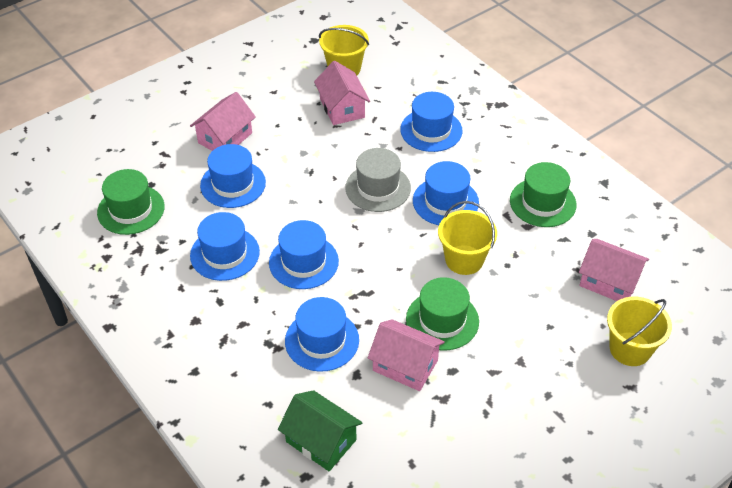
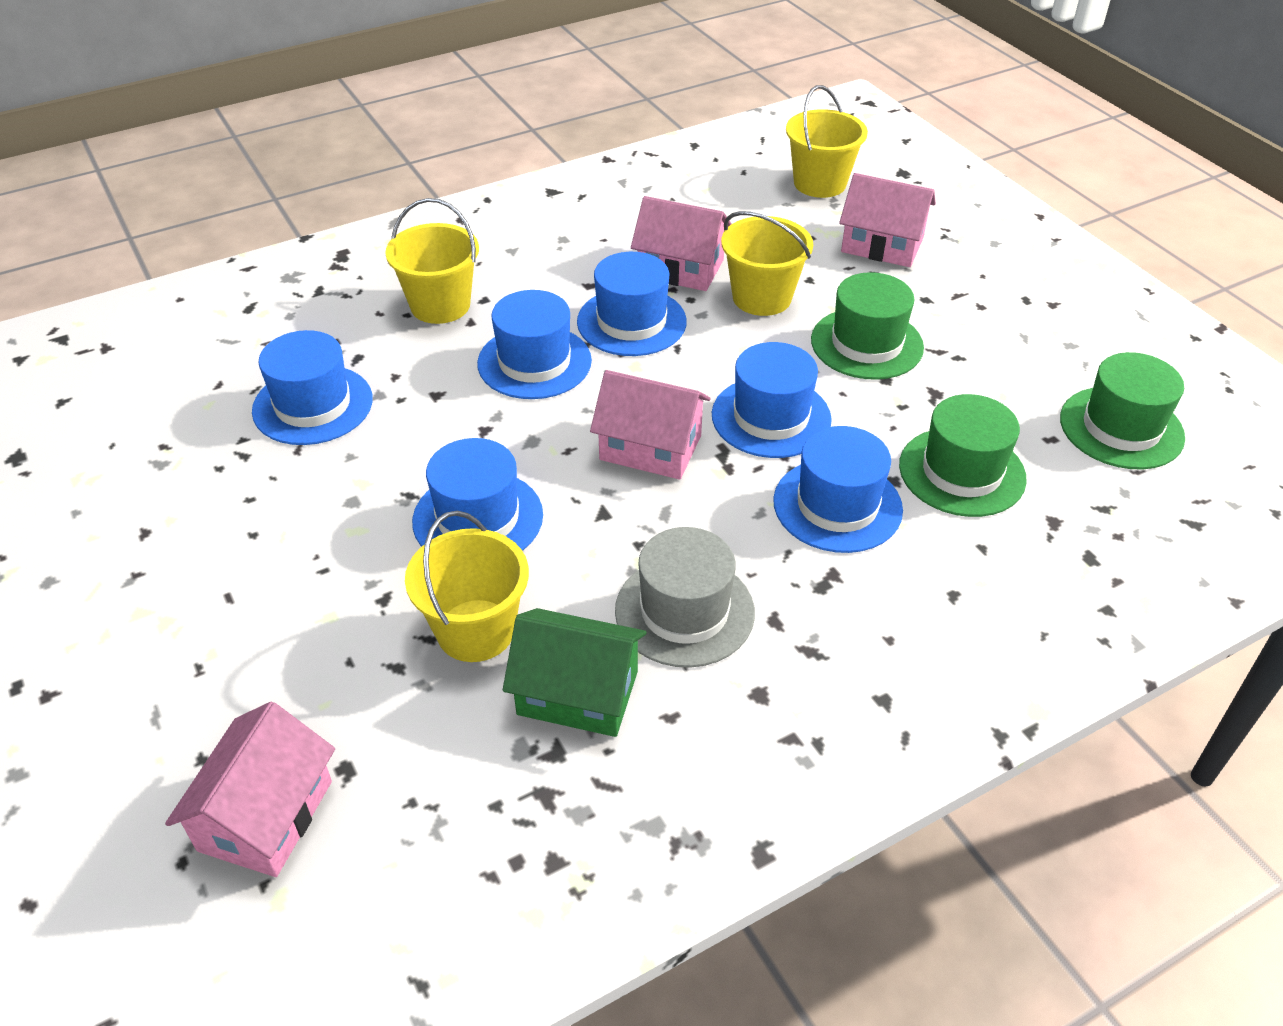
yellow bucket: [319,25,369,75] [438,201,497,275] [607,297,672,366] = 3 -> [385,198,479,324] [405,511,529,662] [721,211,813,316] [786,85,868,198] = 4

